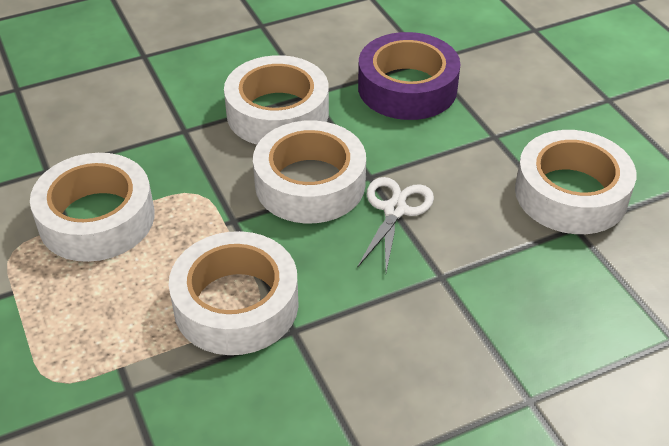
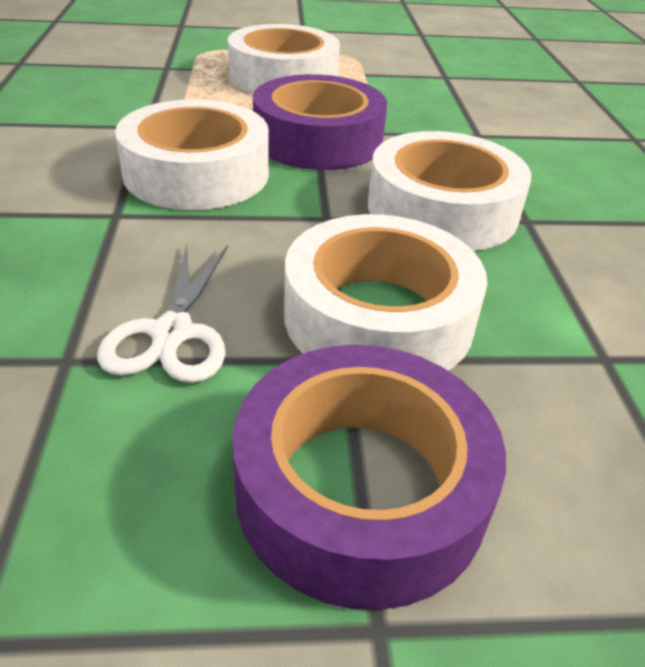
purple tape: [358,32,461,120] = 1 -> [232,345,506,610] [253,74,387,170] = 2
white tape: [30,153,155,262] [169,231,299,355] [224,55,329,145] [253,120,366,223] [515,130,636,234] = 5 -> [115,99,269,210] [228,24,340,94] [284,214,487,371] [368,131,531,251] = 4

